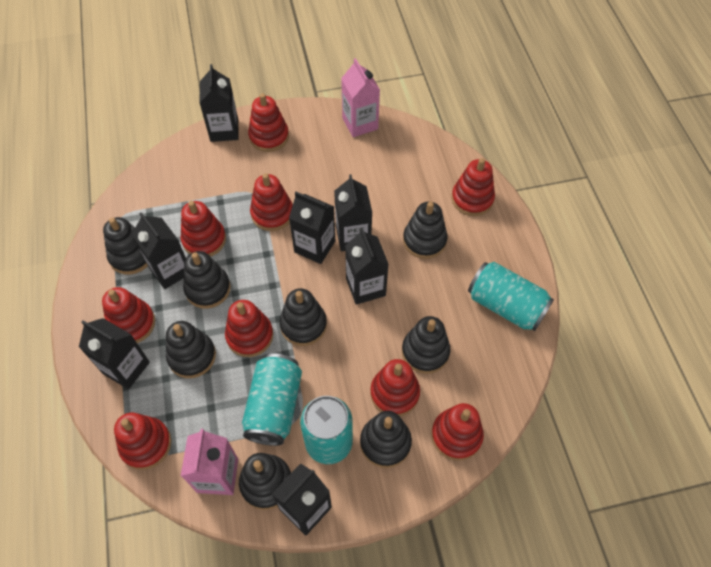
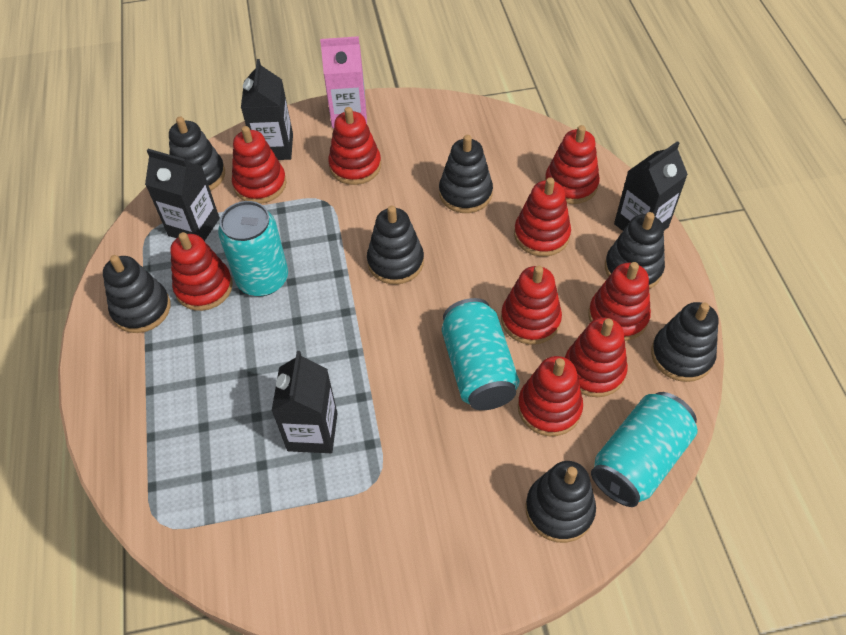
black carton: [79,318,150,389] [132,212,186,289] [199,64,239,142] [272,463,332,536] [289,192,335,264] [334,174,372,251] [345,228,389,305] = 7 -> [145,149,220,241] [241,59,293,160] [272,351,338,453] [614,141,688,231] = 4
black stacking toy: [103,217,148,275] [166,321,216,378] [183,251,231,309] [239,453,291,510] [280,288,327,346] [360,411,412,468] [402,316,451,374] [403,202,447,259] = 8 -> [103,255,170,333] [169,117,225,191] [367,206,424,284] [439,135,493,213] [525,461,596,543] [605,212,665,289] [651,302,719,382] = 7
pink carton: [181,429,238,495] [341,58,380,137] = 2 -> [320,36,367,128] = 1

